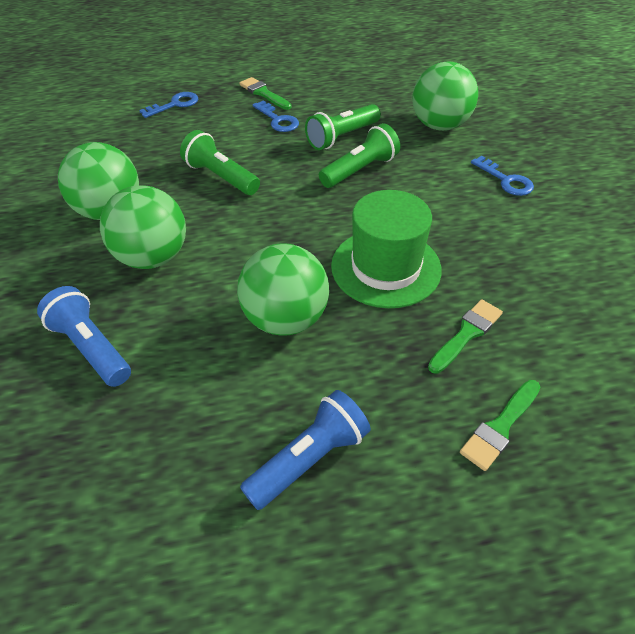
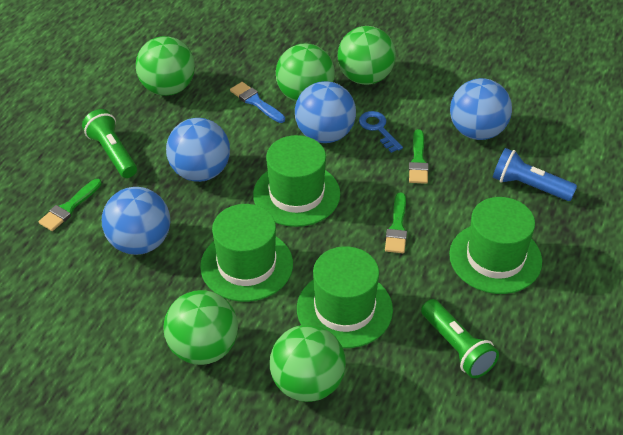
blue ball: none = 0 -> [102,187,170,255] [166,118,230,182] [295,81,356,143] [450,78,512,140] = 4
blue brush: none = 0 -> [230,82,285,123] = 1
blue flashlight: [37,286,131,387] [240,390,371,510] = 2 -> [493,148,577,201] = 1
blue key: [139,92,198,118] [253,100,299,132] [471,156,534,196] = 3 -> [359,111,403,153] = 1
green ball: [58,142,139,220] [100,185,186,269] [237,244,329,336] [412,62,478,131] = 4 -> [136,36,195,96] [163,290,238,365] [270,325,346,402] [276,44,335,102] [338,26,396,85] = 5
green flashlight: [180,130,260,195] [305,104,381,150] [319,123,400,188] = 3 -> [82,109,137,178] [421,299,499,378] = 2
green hat: [331,190,442,308] = 1 -> [200,204,293,302] [253,135,341,227] [297,246,393,348] [449,197,542,294] = 4

